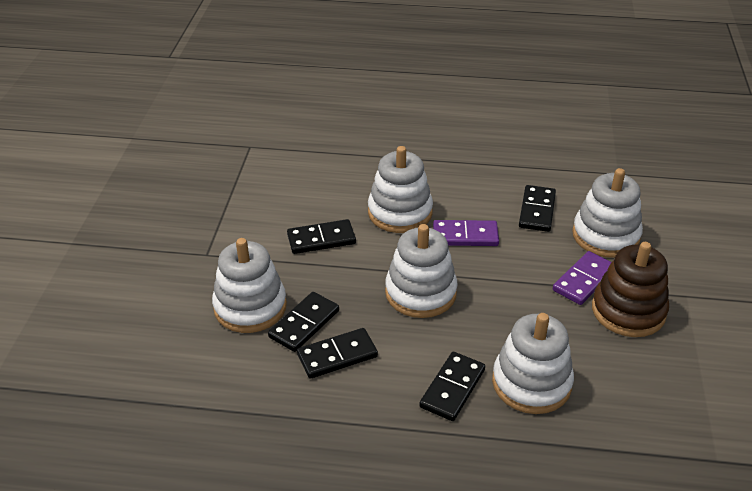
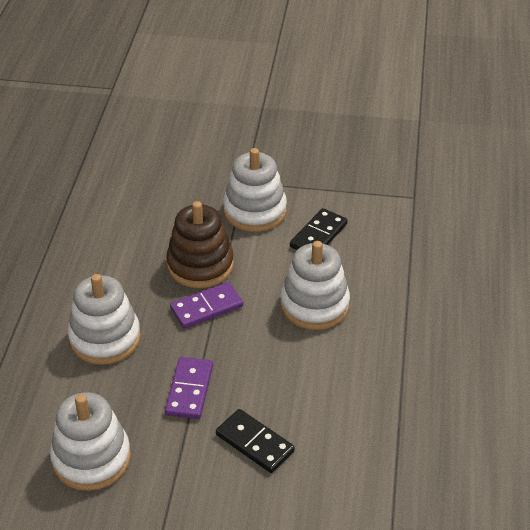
black domino: [268,292,339,352] [287,219,356,254] [297,328,378,379] [419,352,485,421] [519,185,556,232] = 5 -> [216,409,295,473] [290,208,348,250] = 2
white stacking toy: [212,238,287,333] [368,146,433,233] [385,224,458,318] [492,313,574,414] [572,168,643,258] = 5 -> [50,392,131,491] [68,274,141,365] [223,148,287,232] [280,241,350,330] = 4

